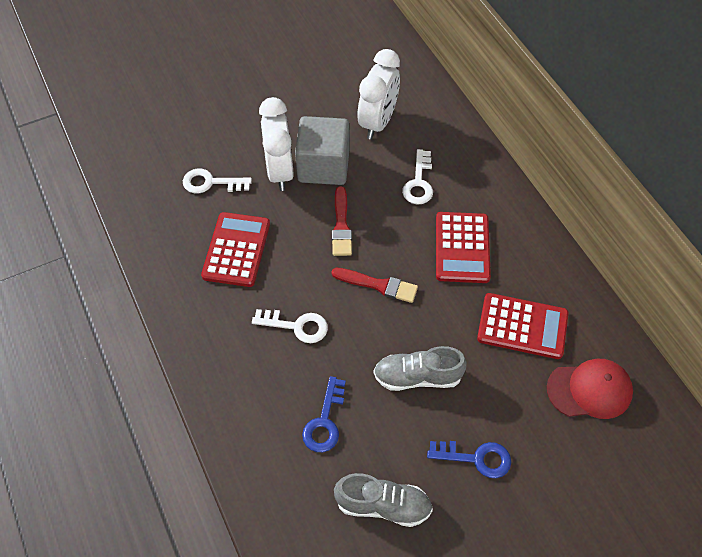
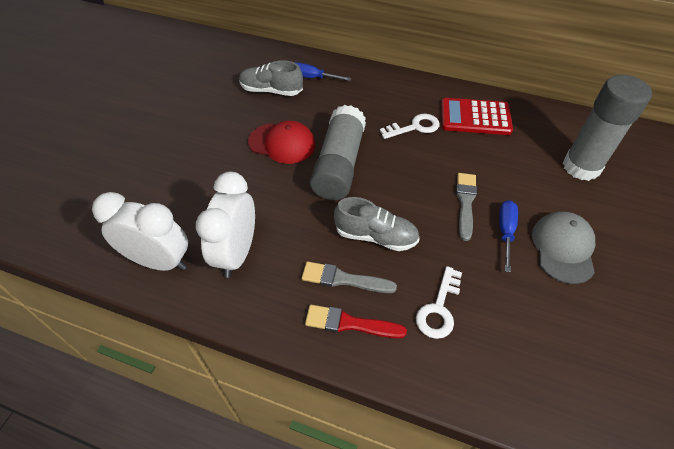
blue key: [302,376,346,452] [427,441,511,478] = 2 -> none = 0
blue screwdriver: none = 0 -> [294,62,351,81] [499,200,518,272] = 2
grey brush: none = 0 -> [302,262,397,293] [456,173,477,241] = 2
grey cap: none = 0 -> [532,212,595,284] = 1
grey cube: [295,116,349,185] = 1 -> none = 0
grey glue stick: none = 0 -> [310,105,366,200] [563,75,652,181] = 2
red brush: [332,186,352,256] [332,268,418,303] = 2 -> [305,305,407,338] = 1
red calculator: [201,212,270,287] [436,212,491,283] [477,293,569,359] = 3 -> [441,98,513,135] = 1
white key: [183,169,252,193] [252,309,328,343] [402,149,433,205] = 3 -> [380,114,440,139] [416,266,462,339] = 2

